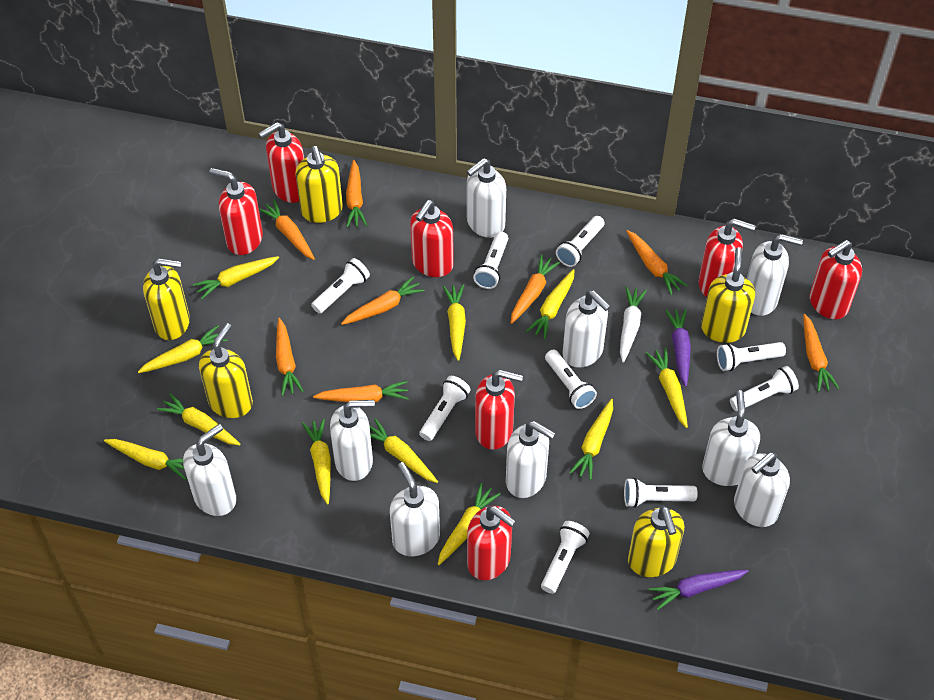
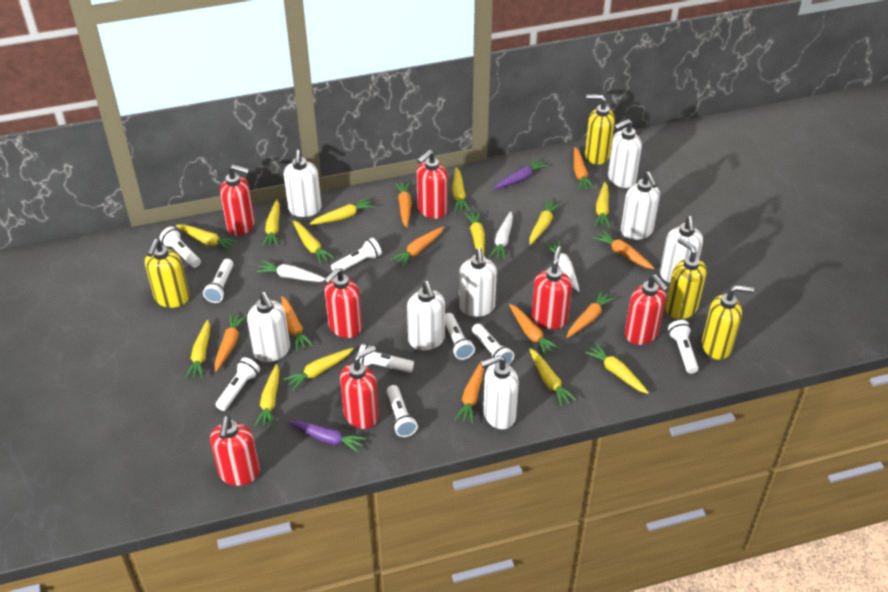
orange carrot: [259,199,315,260] [276,318,304,396] [313,381,409,402] [341,276,424,325] [346,160,367,228] [511,255,560,324] [627,230,688,295] [803,314,839,392] = 8 -> [215,313,247,372] [281,296,313,351] [390,226,444,268] [394,181,412,228] [454,361,484,424] [509,304,560,356] [567,290,616,338] [574,147,595,191] [593,230,654,269] = 9
white carrot: [620,286,647,362] = 1 -> [256,260,326,282] [489,211,513,260] [545,241,580,292] = 3
white soap dispenser: [183,424,236,516] [330,400,375,481] [390,462,440,556] [467,158,506,238] [506,421,556,498] [562,290,611,368] [702,390,760,486] [734,452,790,527] [747,234,803,316] = 9 -> [247,292,290,362] [284,150,322,217] [407,281,445,350] [459,248,497,317] [481,355,519,429] [608,119,642,188] [621,172,660,240] [660,216,703,283] = 8
yellow carrot: [104,439,187,480] [138,325,228,373] [157,393,241,446] [193,256,279,300] [302,419,331,504] [370,418,438,483] [438,483,501,565] [443,285,466,361] [526,269,574,339] [569,399,613,480] [646,348,688,428] = 11 -> [176,224,239,252] [185,320,210,379] [254,364,279,428] [262,199,280,247] [283,348,354,391] [293,220,335,265] [310,197,375,225] [452,167,470,212] [464,211,485,256] [529,199,561,245] [529,348,577,407] [584,343,649,394] [594,182,610,228] = 13
yellow soap dispenser: [143,258,190,340] [199,323,253,418] [295,146,343,223] [628,506,684,577] [701,247,755,343] = 5 -> [145,239,189,308] [585,94,615,165] [665,238,707,319] [702,285,754,360] = 4

